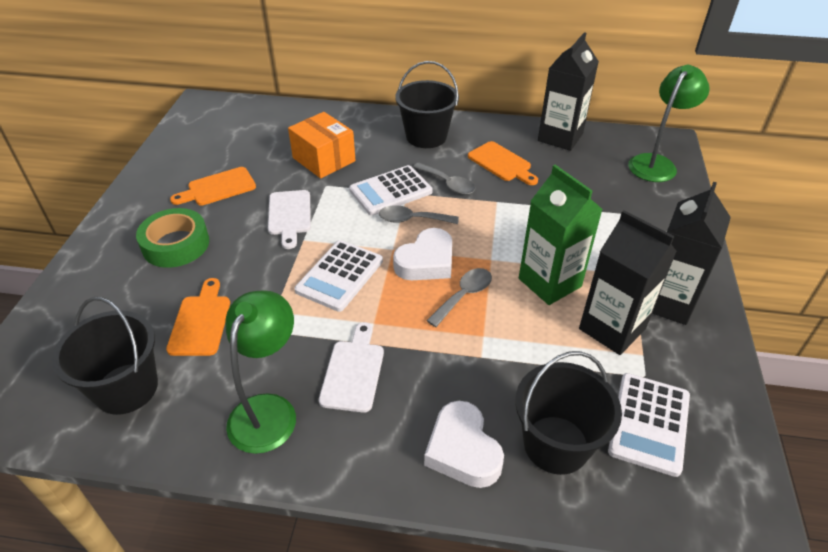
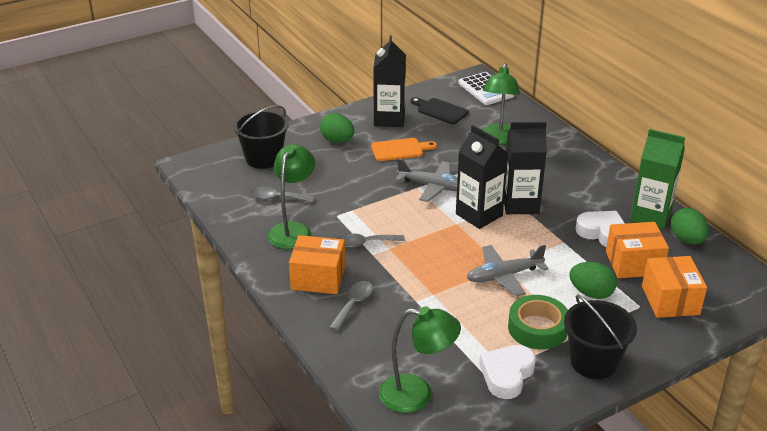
black bucket: [52,297,158,415] [395,61,459,148] [515,351,622,475] = 3 -> [233,105,289,169] [564,295,637,379] = 2
black cutting board: none = 0 -> [410,97,469,124] = 1
green egg: none = 0 -> [320,113,354,143] [569,262,617,299] [671,208,709,244] = 3
green lamp: [225,290,296,454] [628,65,710,182] = 2 -> [268,144,315,249] [379,306,461,413] [482,63,520,145] = 3
grey plane: none = 0 -> [395,159,458,202] [467,245,549,296] = 2
orange box: [288,112,356,179] = 1 -> [289,235,345,294] [606,222,669,278] [642,256,707,318] = 3
orange cutting board: [166,278,230,356] [170,167,256,206] [468,141,538,185] = 3 -> [371,138,437,161] = 1
white calculator: [294,240,383,312] [349,165,433,216] [608,373,690,477] = 3 -> [458,72,514,105] = 1
white cutting board: [268,190,311,249] [319,322,384,413] = 2 -> none = 0

